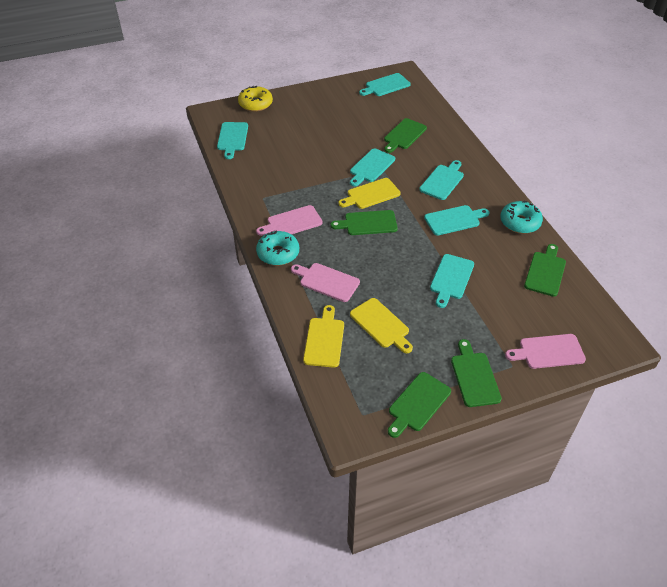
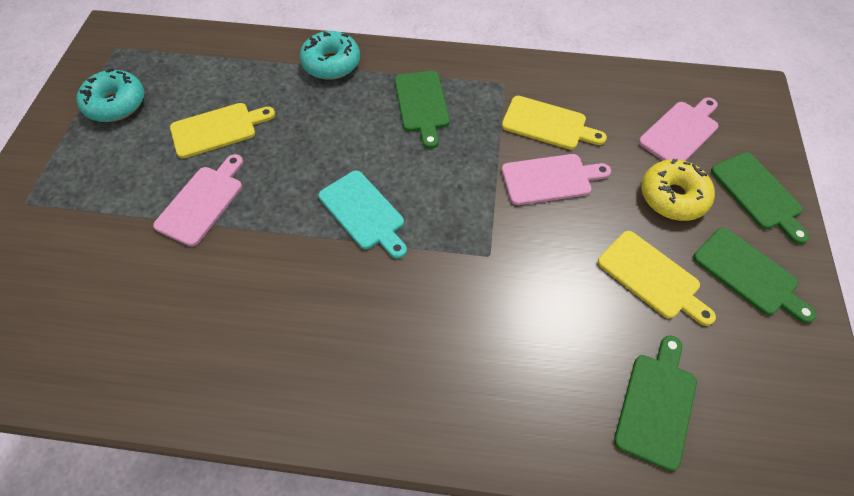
green cutting board: [330,210,398,235] [384,118,427,153] [388,372,451,438] [451,339,502,407] [524,244,566,297] = 5 -> [395,71,450,149] [614,336,697,471] [693,227,816,324] [711,152,809,244] = 4
turquoise cutting board: [217,122,248,159] [350,148,395,186] [359,73,411,96] [419,160,464,200] [424,205,490,236] [430,254,474,308] = 6 -> [319,170,407,259] = 1

